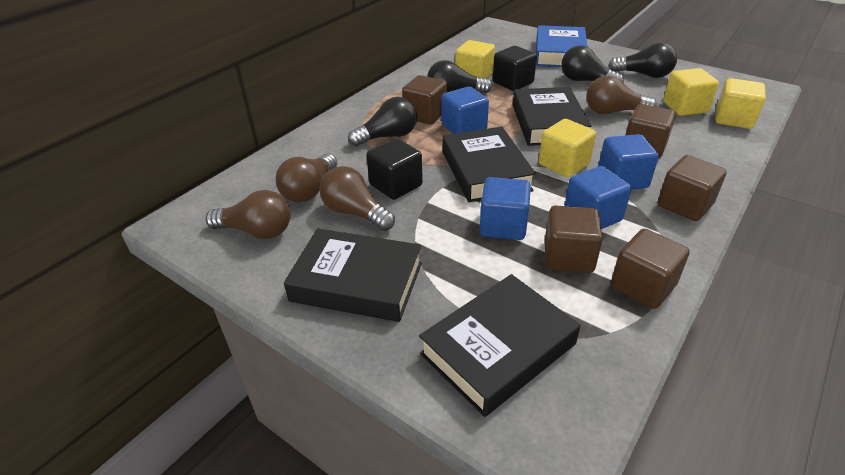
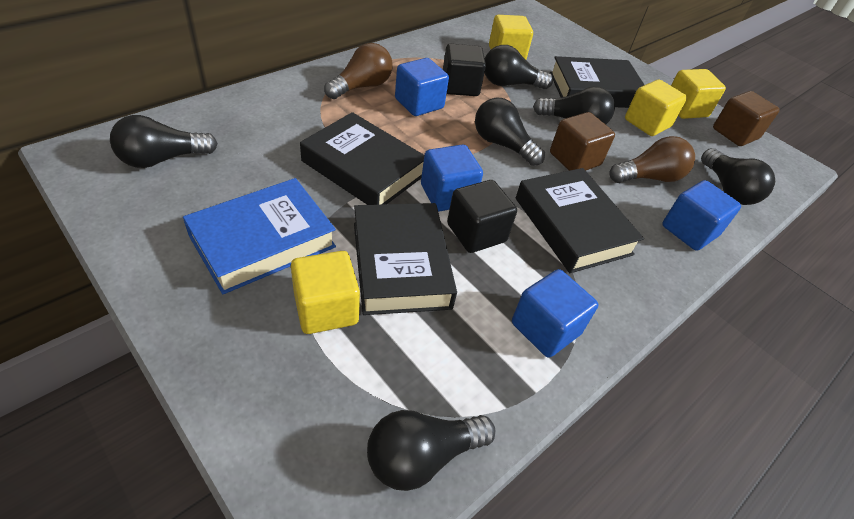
black light bulb: [348,97,417,146] [427,60,492,93] [561,45,624,84] [608,42,677,78] = 4 -> [110,115,218,168] [367,410,495,491] [475,97,545,166] [485,45,553,89] [533,86,615,125] [701,148,775,205] = 6
brown cube: [402,75,447,124] [545,206,603,273] [611,229,690,309] [626,104,676,159] [658,155,727,221] = 5 -> [550,112,615,171] [713,91,780,146] = 2
brown light bulb: [206,190,291,239] [276,154,337,202] [319,166,395,231] [587,76,657,114] = 4 -> [324,43,393,99] [609,136,695,183] = 2

